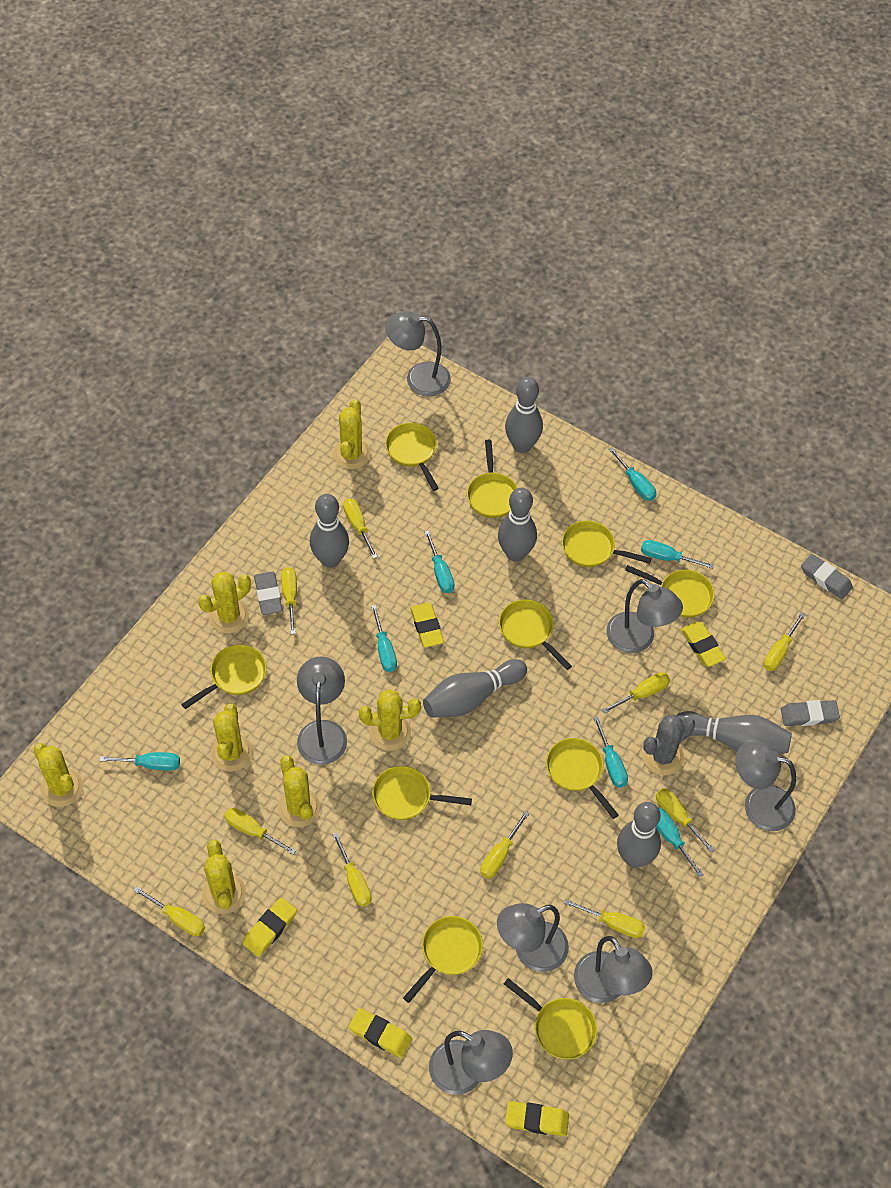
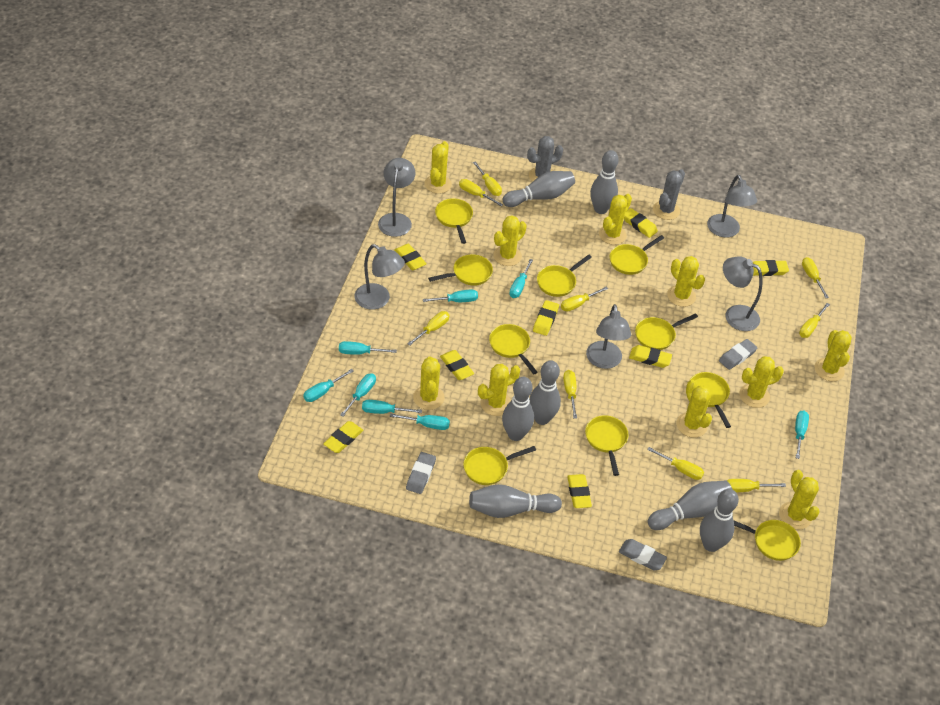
grey bowling pin: [310,494,349,568] [423,659,527,718] [498,488,537,562] [505,377,543,453] [617,802,661,868] [676,711,792,754] = 6 -> [469,484,562,518] [502,377,534,441] [503,171,575,207] [529,360,561,425] [590,150,619,214] [648,481,733,530] [700,489,739,552] = 7
grey cactus: [642,714,695,775] = 1 -> [527,136,563,182] [653,169,685,220] = 2
grey lamp: [297,656,347,765] [385,311,451,397] [429,1030,513,1095] [497,903,569,972] [574,936,653,1003] [606,579,683,653] [735,742,796,831] = 7 -> [354,244,405,310] [378,158,416,237] [586,304,631,369] [707,175,757,237] [723,256,762,331] = 5
turquoise screwdriver: [99,752,180,770] [371,605,397,672] [424,530,455,593] [593,716,628,788] [609,447,656,501] [641,540,714,569] [656,808,704,877] = 7 -> [303,369,354,402] [339,341,397,355] [340,373,376,417] [362,400,422,414] [390,413,450,430] [423,289,478,302] [509,259,533,298] [795,411,809,459] = 8
yellow cactus: [33,743,83,807] [198,571,251,633] [202,840,246,914] [210,703,253,772] [278,755,320,827] [333,399,371,469] [359,689,421,751] = 7 -> [413,356,445,410] [424,141,452,194] [478,364,520,416] [493,216,527,266] [599,194,632,245] [667,256,705,307] [676,380,712,438] [739,356,784,408] [779,470,819,530] [814,330,852,381] = 10
yellow eraser: [243,897,297,957] [349,1008,412,1058] [410,603,444,647] [505,1101,569,1136] [681,621,726,667] = 5 -> [323,421,363,453] [394,244,427,270] [440,350,474,380] [533,300,559,336] [567,474,592,508] [624,208,658,238] [629,345,672,368] [753,260,789,276] = 8
yellow screwdriver: [133,886,205,936] [225,808,296,855] [281,567,297,634] [332,833,372,907] [343,499,378,559] [480,811,530,879] [564,899,645,938] [602,672,670,714] [656,788,715,853] [763,612,806,671] = 10 -> [407,311,450,346] [459,179,503,206] [473,161,502,196] [561,287,608,312] [563,370,577,419] [647,447,704,480] [727,479,786,492] [799,303,830,338] [802,257,829,298] = 9

